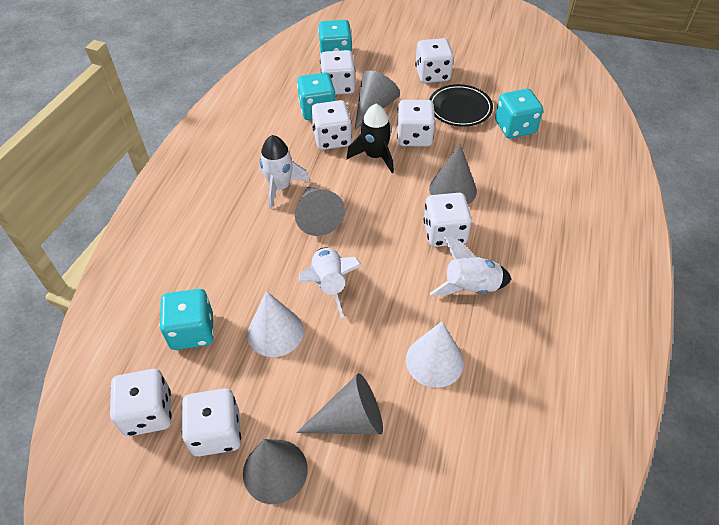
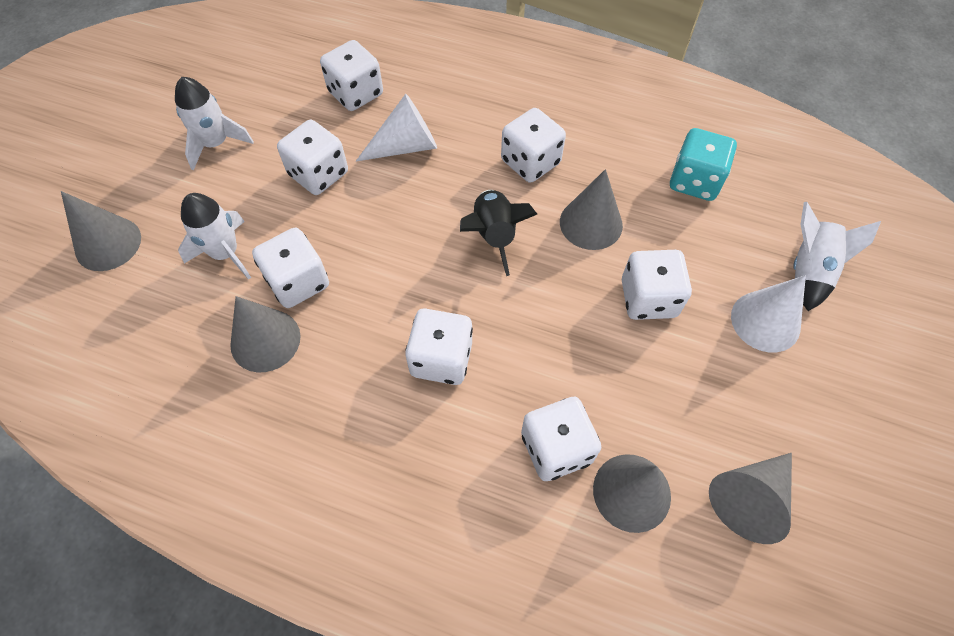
black plate: [429,84,493,127] = 1 -> none = 0
turquoise dice: [160,289,214,350] [297,72,336,120] [318,20,352,56] [495,89,543,138] = 4 -> [670,128,737,201] = 1

